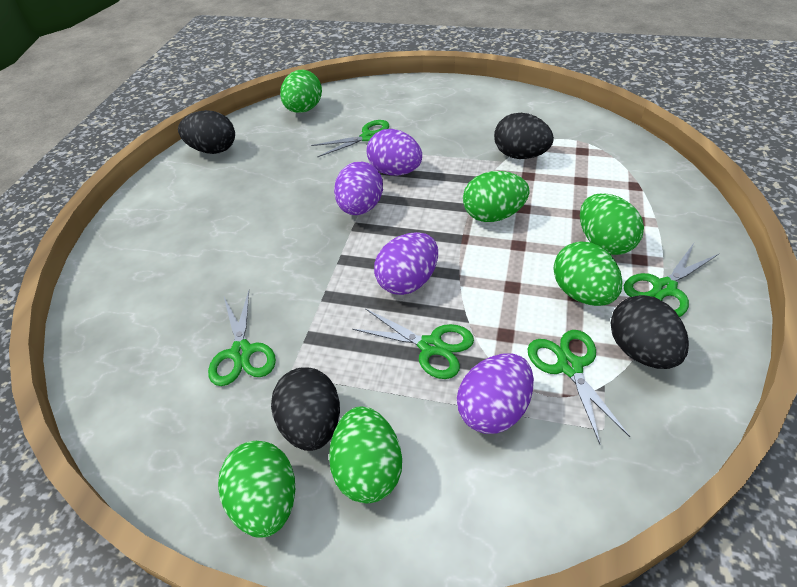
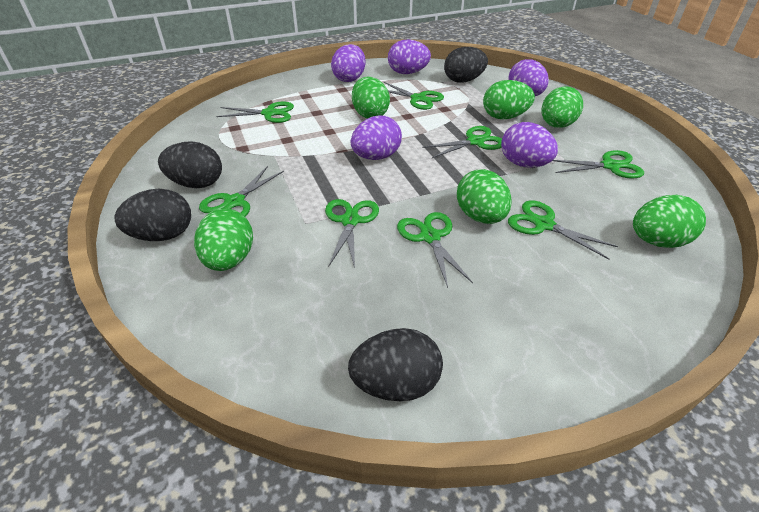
green scissors: [208,291,276,386] [311,120,389,158] [352,308,474,379] [527,330,630,444] [624,243,719,317] = 5 -> [199,166,284,217] [216,102,294,123] [325,199,379,268] [384,82,444,110] [397,212,473,288] [422,126,502,158] [508,201,618,259] [553,150,644,179] = 8
purple egg: [334,162,383,215] [367,129,422,176] [374,232,438,295] [457,353,534,434] = 4 -> [331,44,366,82] [351,116,402,160] [388,39,431,74] [501,122,558,168] [508,59,549,96] = 5

